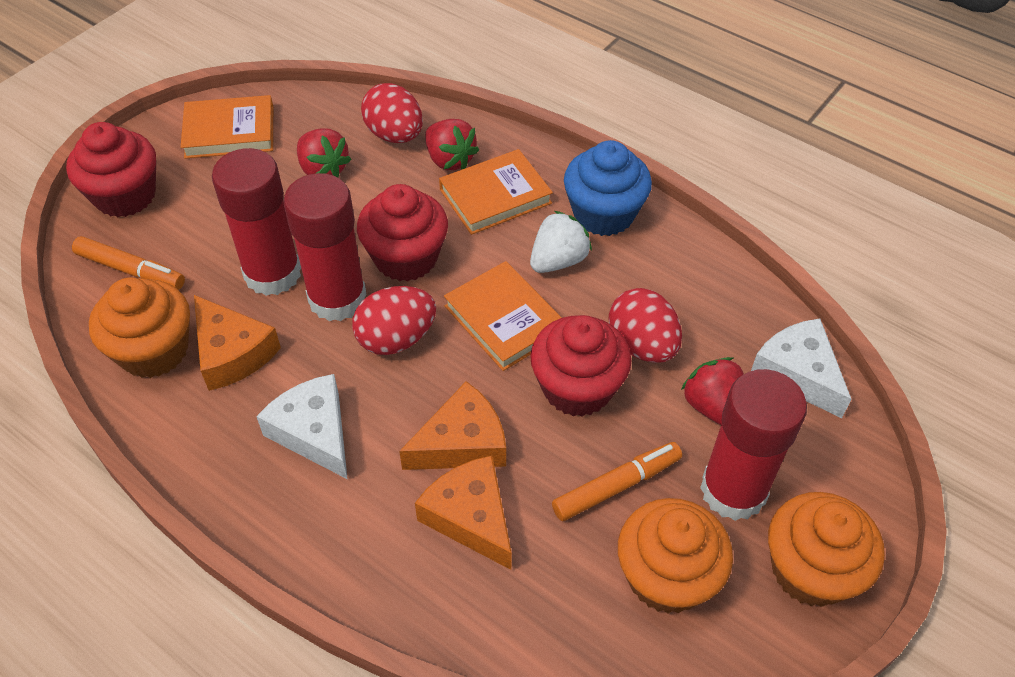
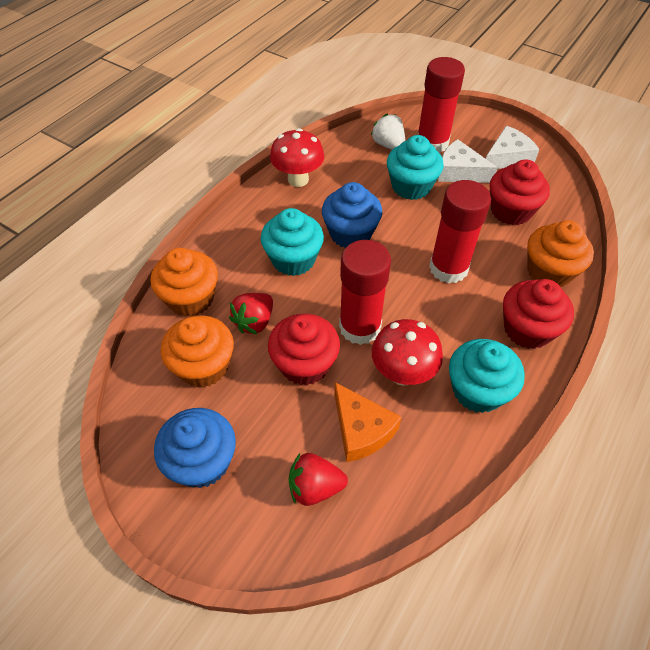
blue cupcake: [564,140,652,236] = 1 -> [154,408,236,488] [322,182,383,248] = 2
orange book: [181,95,273,159] [439,149,553,235] [444,261,562,371] = 3 -> none = 0
orange cheese: [194,295,281,391] [399,381,506,470] [415,456,512,570] = 3 -> [334,382,402,462] = 1
orange marker: [72,236,185,290] [552,442,682,521] = 2 -> none = 0
red egg: [352,286,436,355] [361,83,423,143] [609,288,682,363] = 3 -> none = 0
red mushroom: none = 0 -> [270,128,324,187] [372,319,443,386] = 2
red strawberry: [297,128,352,178] [425,119,479,170] [681,357,744,425] = 3 -> [229,293,273,334] [289,453,348,506] = 2
turquoise cupcake: none = 0 -> [261,208,324,276] [387,135,444,200] [449,339,525,413] = 3

